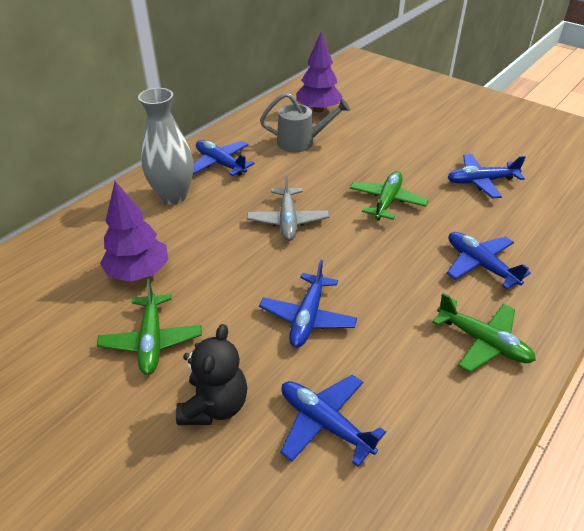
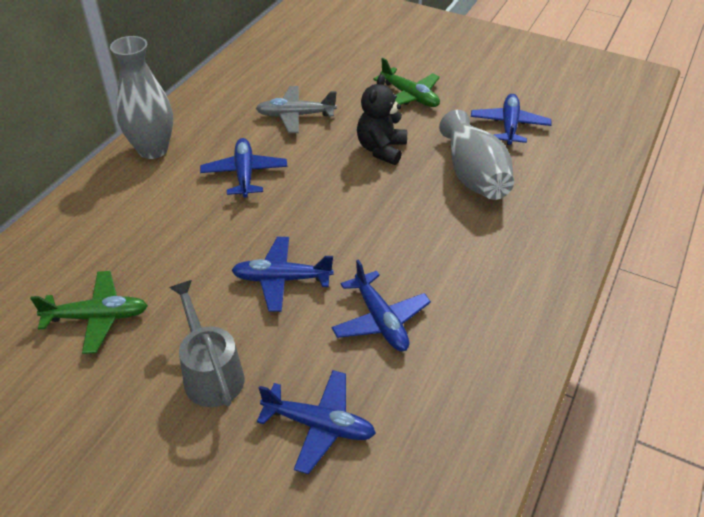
green plane: [97,279,202,375] [350,171,428,220] [432,293,536,373] = 3 -> [30,271,148,354] [373,58,440,107] = 2
grey vase: [138,88,193,205] = 1 -> [110,36,173,159] [439,110,514,200] = 2
purple tree: [100,181,168,282] [296,32,343,113] = 2 -> none = 0

